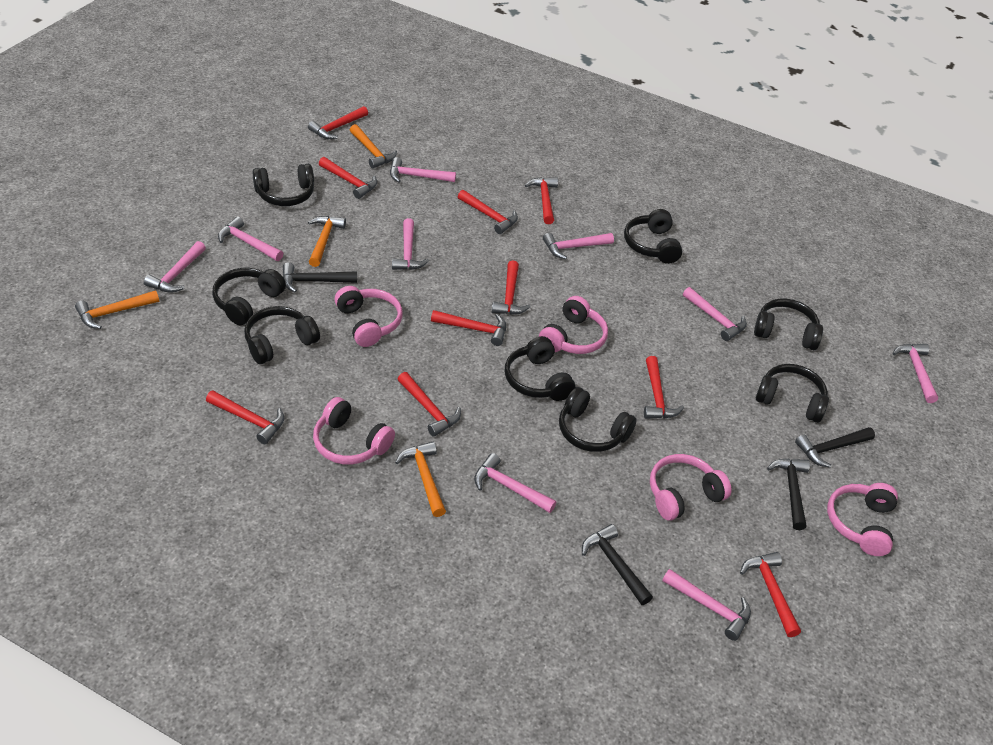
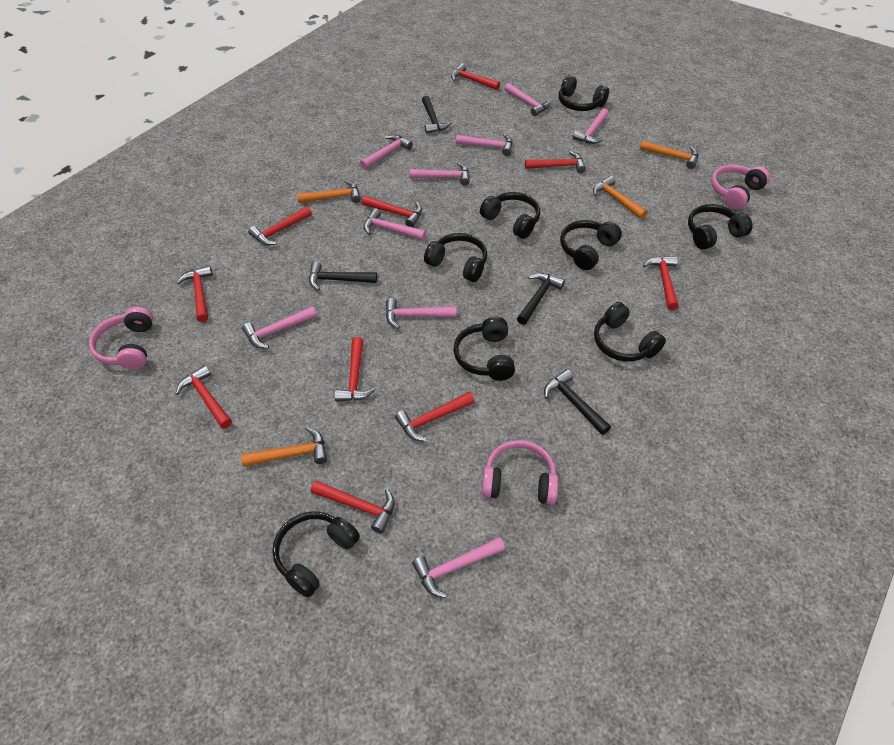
pink headphones: [313,397,395,465] [335,286,403,347] [539,296,608,354] [650,454,732,521] [827,483,898,556] = 5 -> [89,307,153,370] [482,440,558,505] [711,165,770,209] = 3

